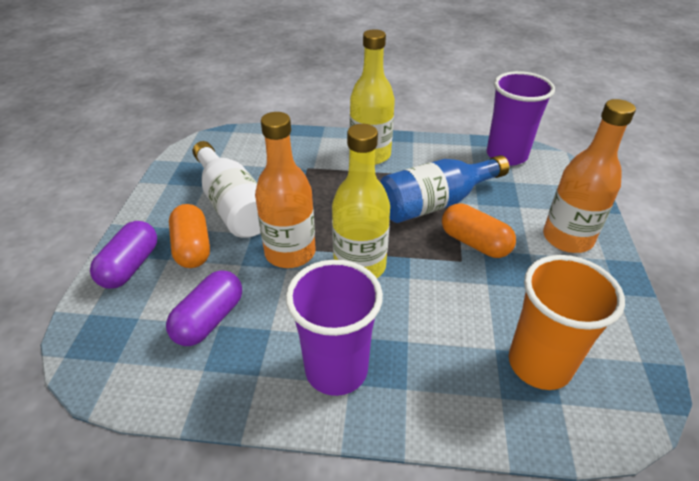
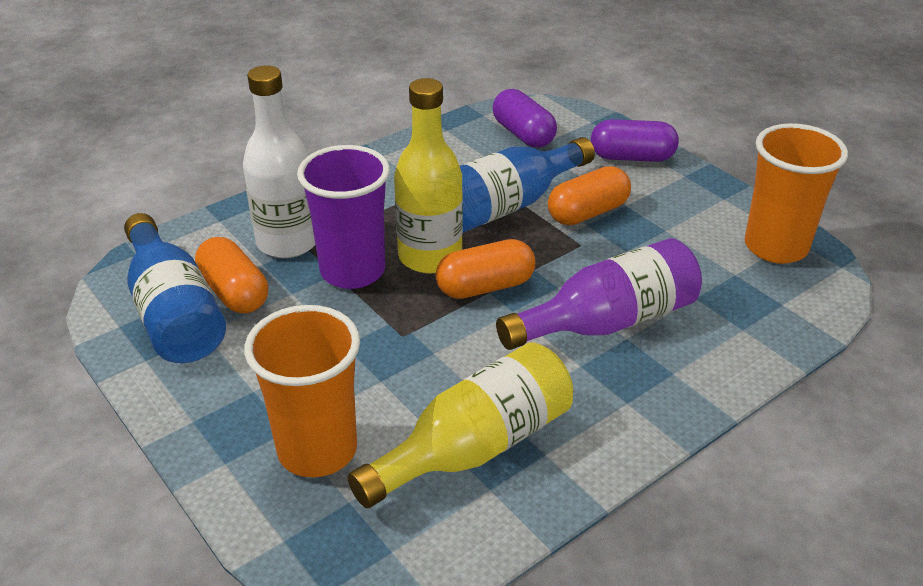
blue bottle: [380,155,509,223] = 1 -> [124,213,226,363] [460,137,595,233] = 2
orange bottle: [255,112,315,268] [543,99,636,253] = 2 -> none = 0
orange capsule: [169,204,210,268] [442,203,516,258] = 2 -> [195,237,268,313] [436,239,535,299] [548,166,631,225] = 3
orange cup: [509,255,625,390] = 1 -> [244,305,360,477] [744,123,848,264] = 2
purple bottle: none = 0 -> [496,238,702,350] = 1
purple cup: [286,260,383,396] [487,71,555,166] = 2 -> [297,145,390,289] = 1

